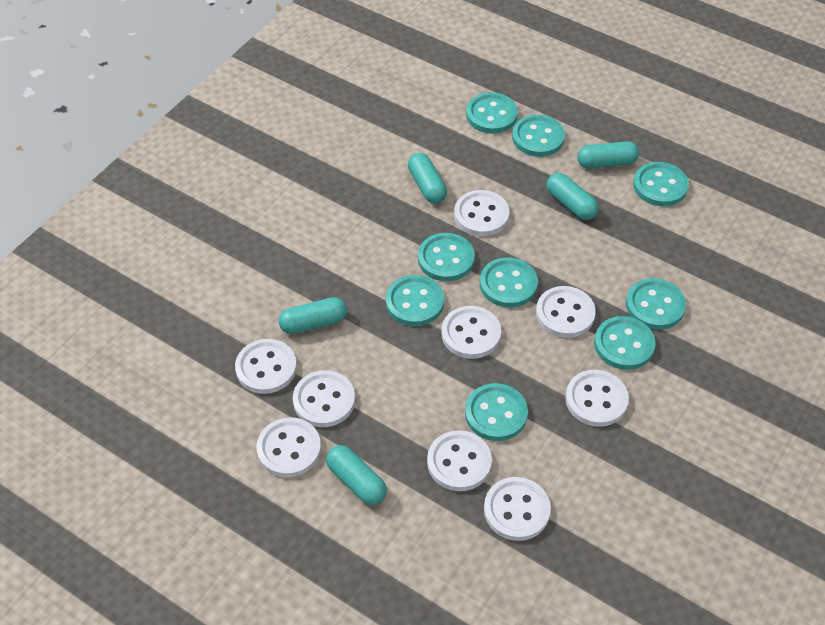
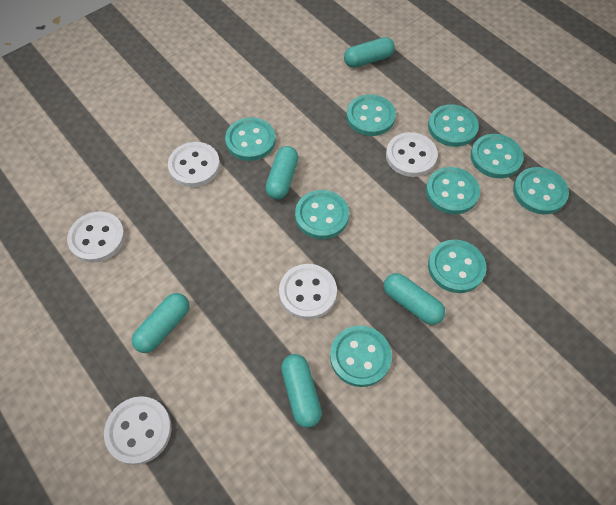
white button: [235,339,297,394] [257,417,321,477] [293,370,355,427] [427,430,492,491] [441,306,501,359] [454,190,510,236] [484,477,551,541] [536,286,596,338] [565,370,629,427] = 9 -> [67,211,125,263] [104,396,172,465] [168,142,220,187] [279,264,337,320] [386,132,438,177] = 5

